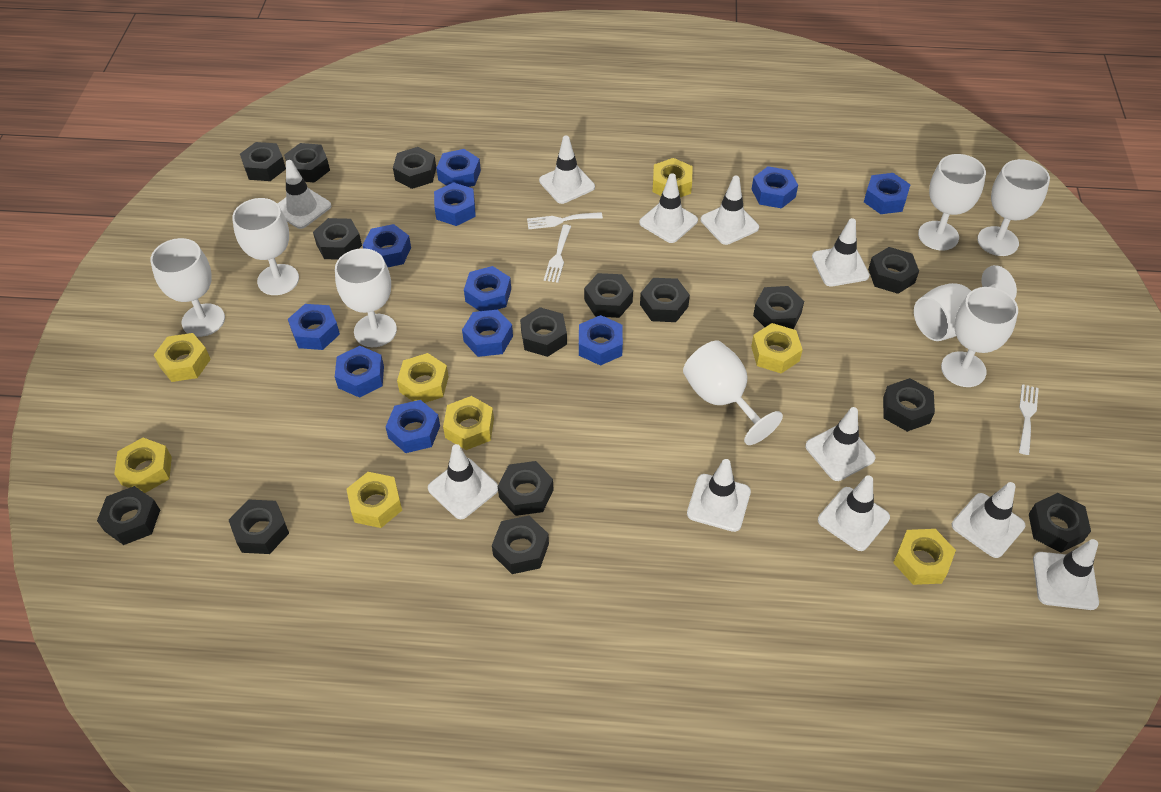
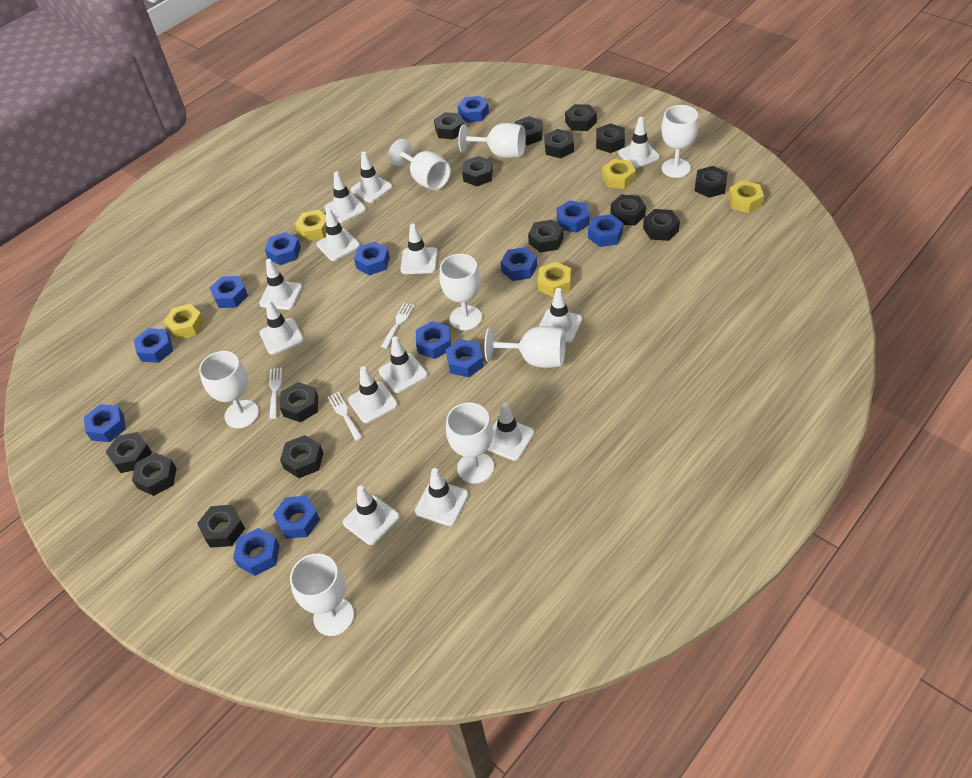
blue nut: [288,304,340,350] [335,346,384,398] [363,224,411,267] [386,400,440,453] [434,182,476,226] [436,149,481,187] [462,309,513,357] [464,266,511,311] [579,315,623,366] [752,166,798,209] [864,173,911,214] = 11 -> [84,404,126,442] [134,328,173,363] [210,276,248,308] [233,528,280,576] [265,232,301,265] [273,496,320,539] [354,241,390,275] [416,321,451,359] [446,339,484,377] [458,96,489,123] [501,247,537,281] [557,200,590,233] [588,214,623,247] = 13
white traffic cone: [277,160,331,229] [428,444,498,519] [539,136,595,204] [639,173,698,243] [687,459,751,532] [701,176,759,245] [805,407,875,481] [812,218,870,287] [818,475,890,551] [952,482,1025,558] [1033,539,1099,610] = 11 -> [259,259,302,310] [259,300,304,355] [317,208,360,261] [324,172,366,223] [343,485,400,545] [348,366,398,423] [351,152,393,203] [379,336,428,393] [400,224,438,274] [415,468,468,526] [488,403,534,461] [539,288,582,343] [618,117,660,169] = 13
yellow nut: [114,438,172,493] [154,333,211,382] [346,472,402,528] [397,353,449,403] [443,396,494,450] [652,158,692,197] [751,323,803,374] [893,529,956,585] = 8 -> [164,304,205,340] [295,210,326,241] [538,262,571,297] [602,159,636,189] [728,180,764,213] = 5

